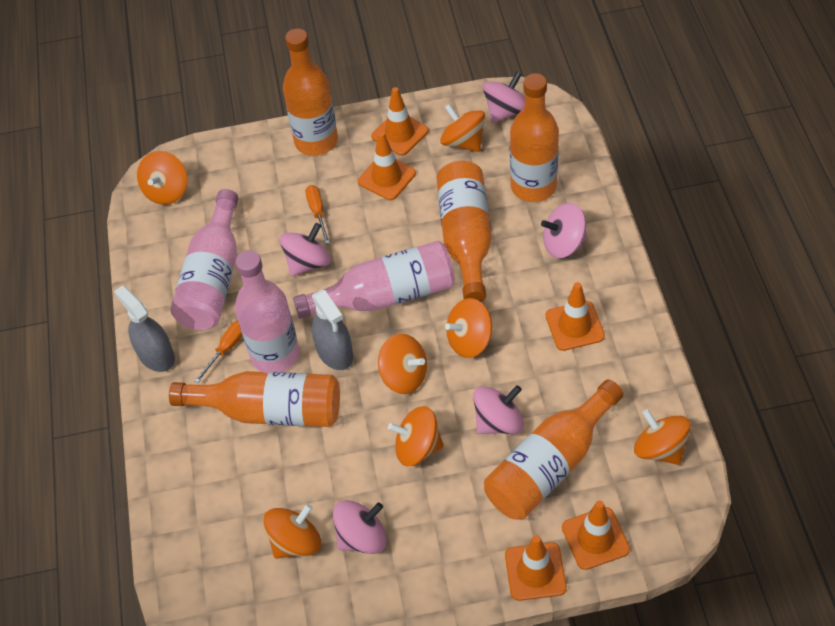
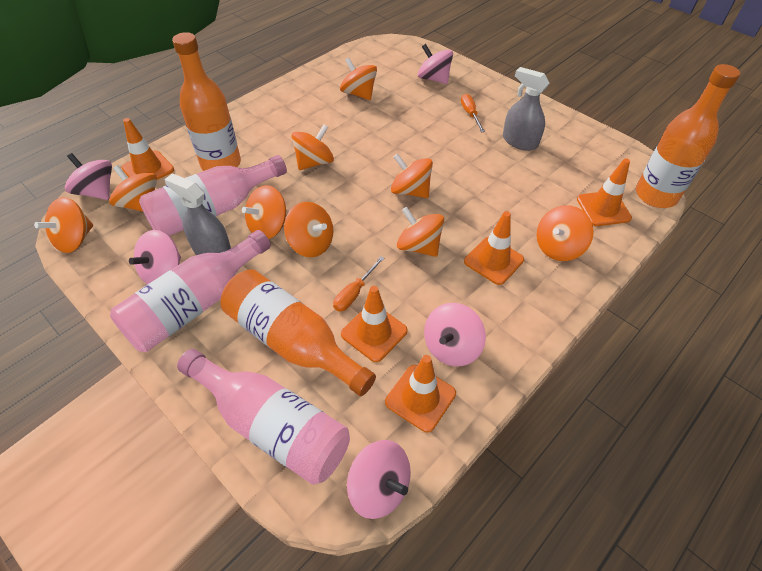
orange bottle: [169,371,340,427] [283,29,338,156] [437,161,492,302] [484,379,623,520] [510,73,559,202] = 5 -> [172,32,241,171] [220,269,376,396] [636,64,740,208] = 3
orange spinning top: [137,151,187,205] [263,504,321,559] [378,334,427,394] [388,406,443,466] [440,104,485,152] [445,298,492,358] [634,409,691,465] = 7 -> [34,197,93,253] [109,165,157,212] [242,185,286,239] [284,202,333,257] [291,125,334,170] [340,58,377,100] [391,154,433,198] [397,207,444,257] [537,205,594,261] = 9

